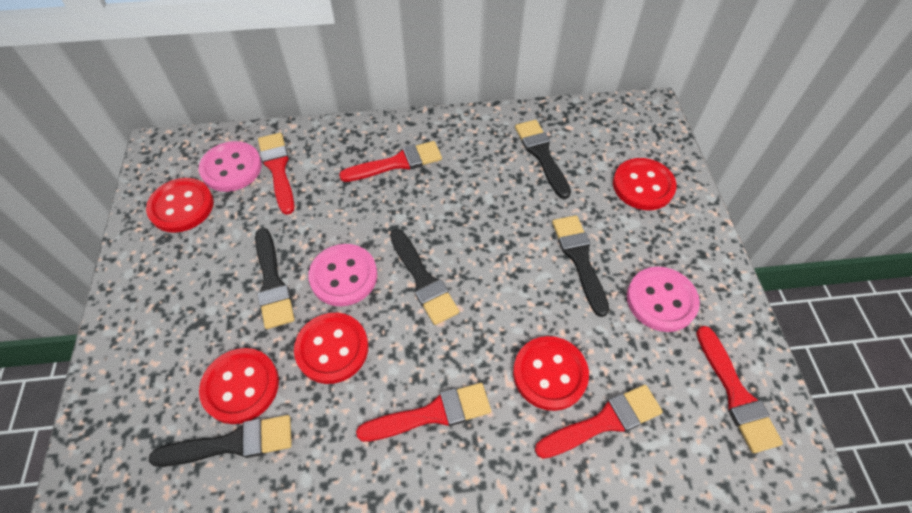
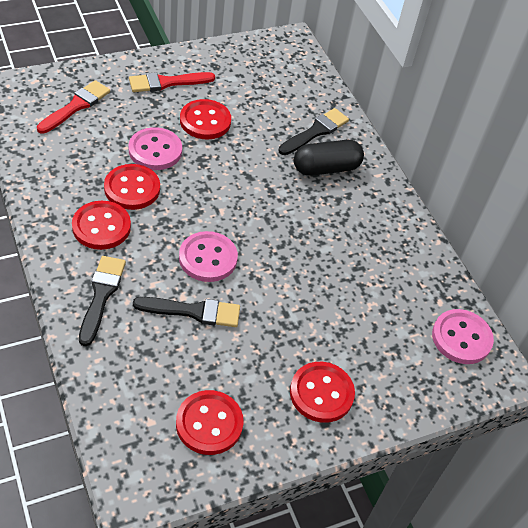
black brush: [149,415,292,467] [255,228,295,329] [390,229,459,325] [515,120,571,199] [552,215,609,317] = 5 -> [79,256,126,346] [133,297,240,327] [279,108,349,155] = 3
black capsule: none = 0 -> [294,140,364,176] = 1
red brush: [258,133,294,215] [339,141,442,182] [356,383,491,442] [535,385,663,459] [696,326,783,453] = 5 -> [37,80,110,134] [129,72,215,92] = 2

